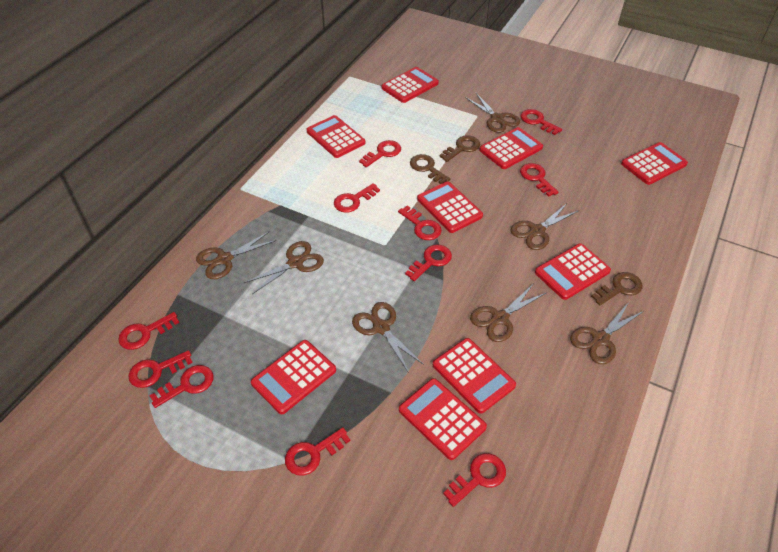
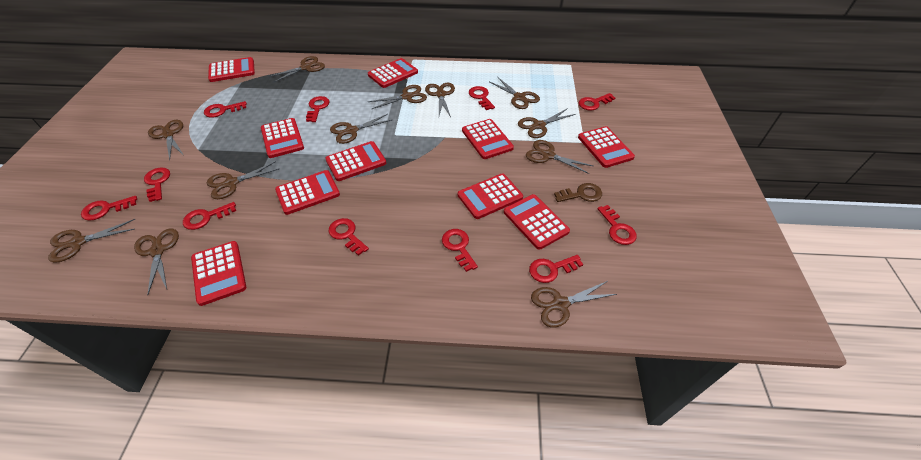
brown key: [410,154,450,184] [439,135,480,162] [591,272,642,305] = 3 -> [554,183,602,202] = 1
brown scissors: [196,231,277,279] [244,241,324,294] [352,302,424,373] [465,93,520,133] [470,283,546,342] [510,203,578,250] [570,302,644,364] = 7 -> [48,219,135,263] [134,228,179,295] [148,120,183,160] [207,161,279,199] [269,56,325,82] [330,114,392,144] [368,85,427,109] [425,83,455,117] [490,77,540,109] [518,108,576,138] [526,140,593,174] [531,281,617,328] = 12
red calculator: [251,340,336,414] [307,115,365,158] [382,67,439,103] [399,378,487,460] [417,181,483,233] [433,338,516,414] [479,127,543,169] [535,244,611,300] [621,142,688,185] = 9 -> [191,241,246,306] [208,57,255,82] [261,118,304,158] [275,170,340,215] [325,141,386,181] [368,58,418,88] [458,173,523,219] [462,119,514,159] [504,194,570,250] [578,126,635,168] = 10

